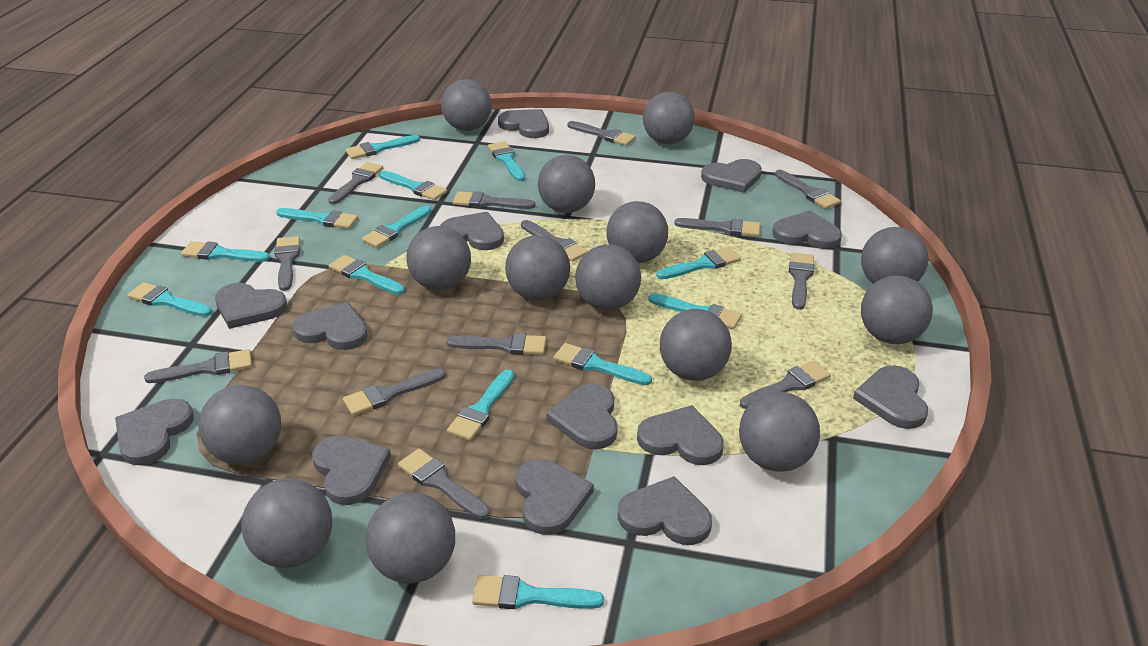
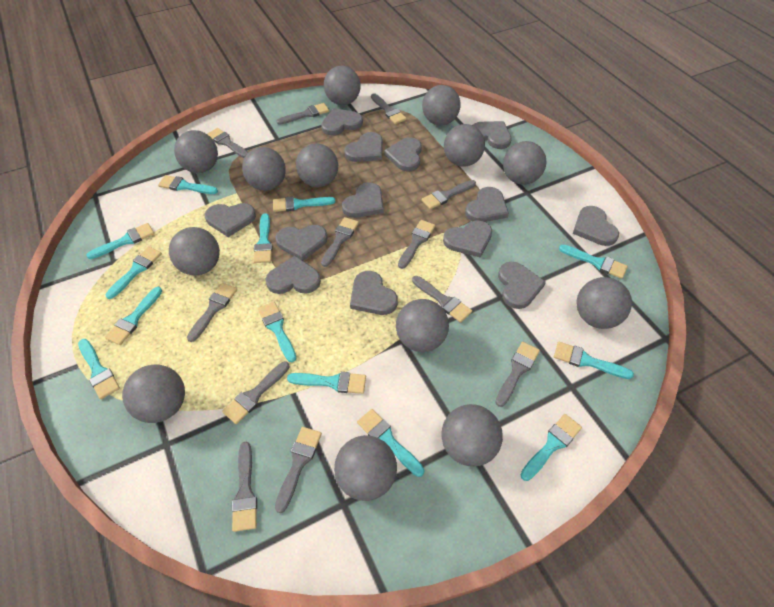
grey ball: [198,385,281,464] [242,479,333,568] [366,492,455,584] [406,226,471,290] [441,79,492,131] [505,235,570,300] [538,155,595,213] [575,244,641,310] [607,201,668,263] [643,92,695,144] [660,309,732,381] [739,392,820,472] [861,227,928,284] [861,275,933,344] = 14 -> [122,365,185,423] [169,227,220,275] [174,130,218,173] [242,147,286,191] [296,144,338,187] [324,66,361,105] [334,435,397,501] [396,299,449,352] [422,85,461,125] [441,404,503,467] [444,124,485,167] [503,141,546,185] [577,277,632,329] = 13
grey brush: [144,349,252,383] [275,236,300,291] [328,162,383,204] [343,368,446,416] [398,449,490,519] [446,333,546,355] [453,191,536,209] [521,220,588,262] [568,121,636,146] [674,218,760,237] [740,360,831,409] [775,170,841,209] [789,253,814,310] = 13 -> [187,283,237,342] [207,128,248,158] [222,361,290,424] [232,442,257,532] [275,427,322,513] [276,103,329,125] [321,217,359,267] [371,93,407,124] [398,220,435,269] [412,276,472,323] [422,180,476,209] [495,342,540,407] = 12

